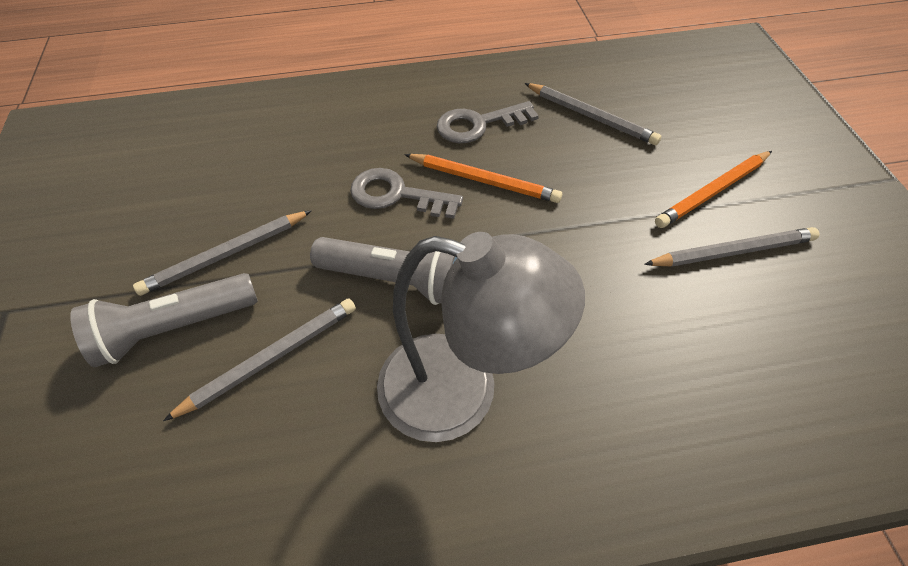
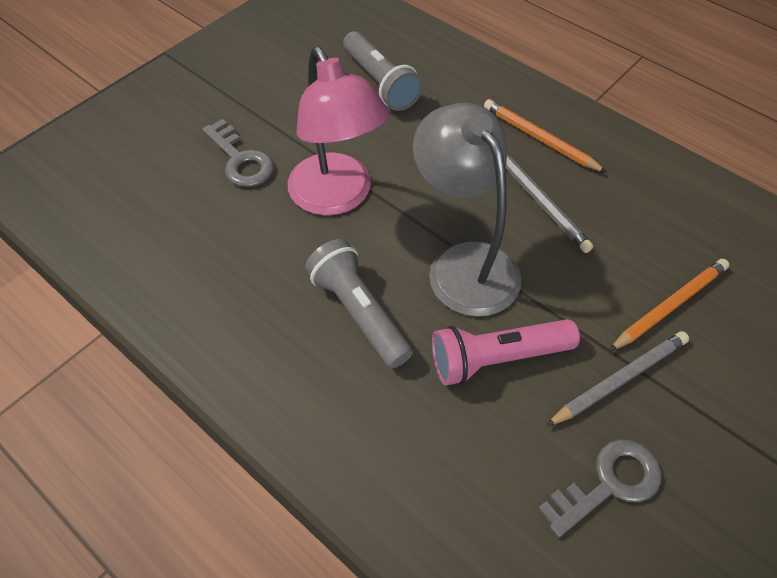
grey pencil: [133,210,312,296] [163,298,356,421] [524,83,661,145] [644,227,819,267] = 4 -> [505,155,593,253] [546,331,689,426] = 2
pink flashlight: none = 0 -> [432,319,580,385] = 1
pink lamp: none = 0 -> [288,47,389,216] = 1

